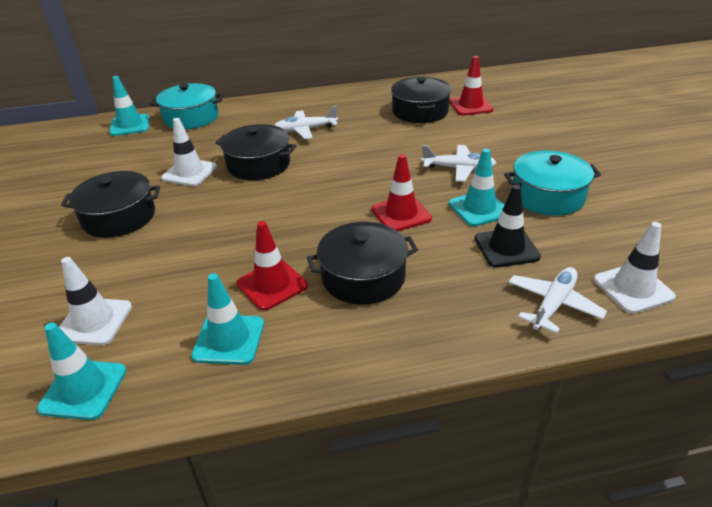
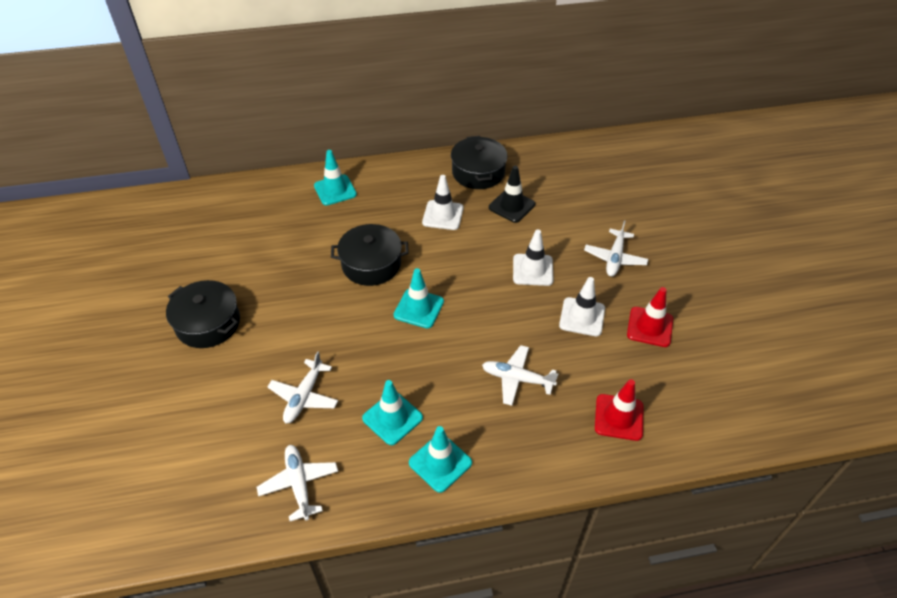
black pot: [61,171,160,238] [215,124,296,180] [307,222,418,305] [391,77,451,123] = 4 -> [166,280,240,348] [331,224,409,286] [451,136,508,189] = 3
red traffic cone: [236,221,308,310] [372,154,432,231] [449,56,494,115] = 3 -> [595,379,643,441] [627,287,673,347] = 2
turquoise pot: [150,83,223,129] [504,150,601,216] = 2 -> none = 0
white plane: [274,106,338,139] [421,145,496,182] [508,267,607,333] = 3 -> [257,445,338,521] [268,351,338,424] [482,345,558,406] [584,220,648,277] = 4

